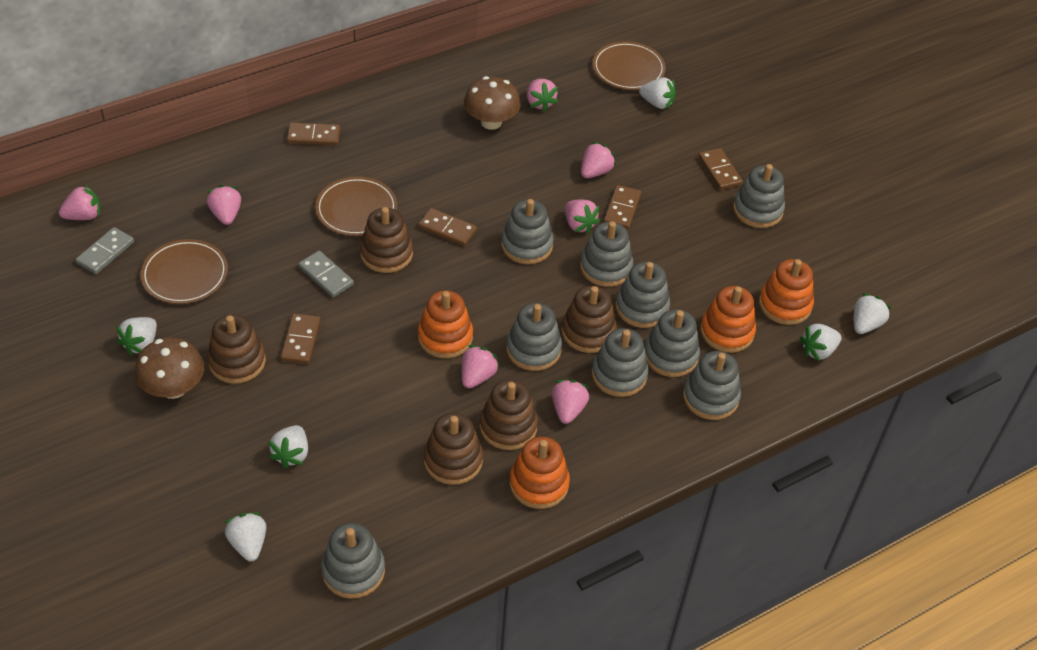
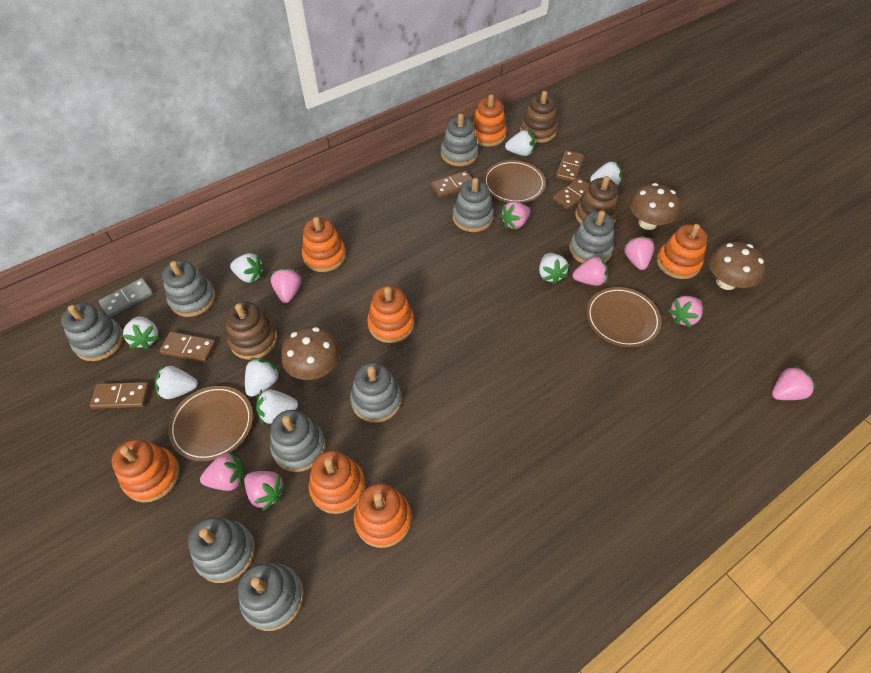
brown mushroom: [135,337,204,399] [464,76,521,130] = 2 -> [281,326,340,380] [629,183,680,230] [709,242,766,290] = 3
brown stacking toy: [207,314,266,384] [360,207,413,273] [424,413,483,485] [480,379,538,450] [561,286,617,353] = 5 -> [226,302,277,360] [520,91,558,143] [575,176,618,224] = 3
grey domino: [76,227,134,274] [299,251,354,297] = 2 -> [99,278,153,317] = 1
orange stacking toy: [418,290,473,358] [510,437,570,509] [700,286,756,353] [759,259,814,325] = 4 -> [111,439,180,502] [302,217,346,272] [309,450,365,514] [354,483,411,548] [367,286,414,343] [472,94,507,147] [657,224,708,279] = 7
pink strawberry: [59,184,100,220] [207,185,241,225] [462,345,500,388] [527,79,558,112] [552,380,589,424] [565,199,600,234] [581,142,616,178] = 7 -> [200,452,245,491] [244,471,286,512] [270,268,301,303] [499,202,530,230] [572,255,608,286] [623,236,654,270] [668,296,703,328] [772,365,817,400] = 8
white strawberry: [116,317,157,355] [225,513,266,561] [269,425,308,468] [639,77,676,109] [800,324,841,361] [854,293,891,334] = 6 -> [123,316,159,349] [155,364,198,399] [230,253,265,283] [245,358,281,397] [256,389,298,425] [505,130,535,156] [539,253,569,284] [590,161,622,186] = 8

